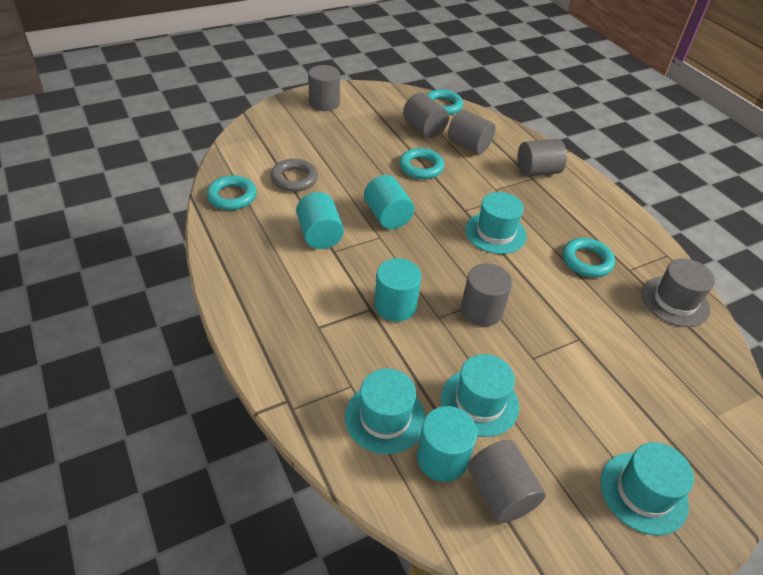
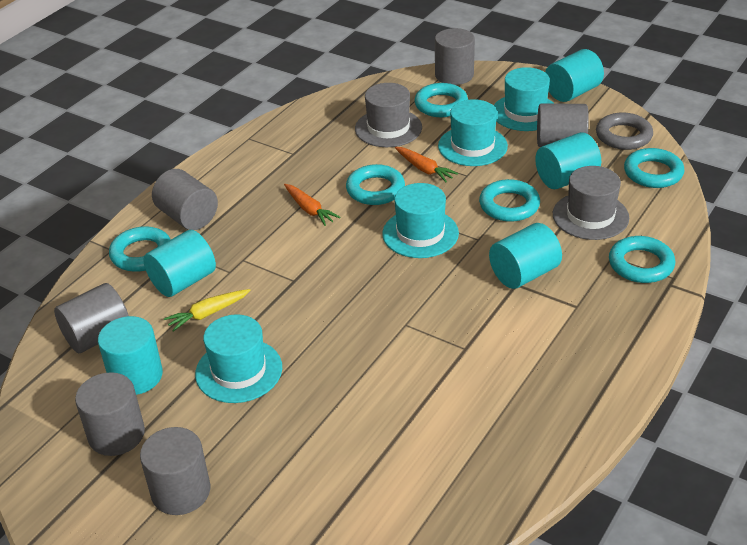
grey hat: [641,258,715,327] = 1 -> [355,83,422,147] [553,166,629,240] = 2
orange carrot: none = 0 -> [284,184,340,226] [395,147,459,182] = 2
turquoise cylinder: [296,192,344,249] [364,175,415,229] [374,258,421,322] [417,406,477,482] = 4 -> [98,316,163,395] [143,230,216,297] [489,223,562,289] [535,132,601,189] [545,49,604,102] = 5
turquoise ring: [207,175,257,210] [399,148,444,179] [426,89,463,115] [562,238,615,277] = 4 -> [109,226,171,272] [346,164,405,205] [414,83,468,117] [479,179,540,222] [609,236,675,283] [624,148,684,188] = 6
yellow carrot: none = 0 -> [164,289,250,332] = 1

